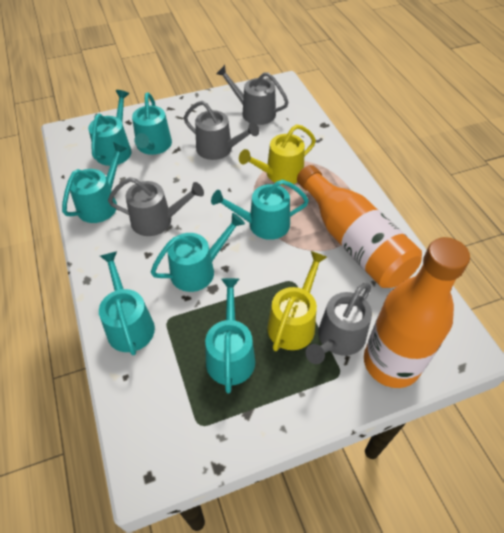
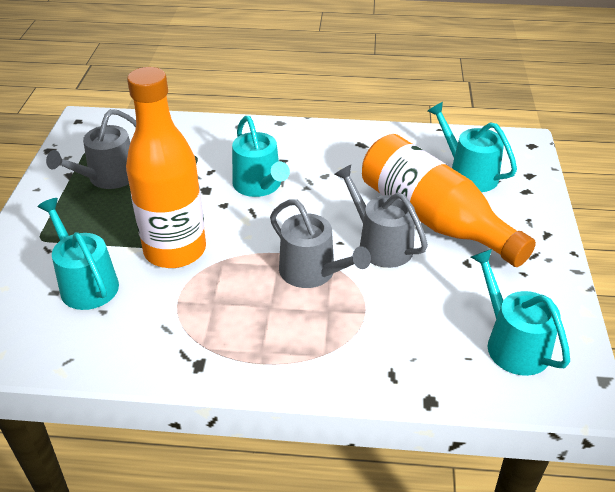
grey watering can: [108,177,204,236] [184,101,259,160] [216,65,289,125] [305,283,372,364] = 4 -> [46,109,136,189] [270,199,371,288] [334,165,428,268] = 3
turquoise watering can: [62,142,127,223] [88,90,132,166] [99,251,155,355] [132,92,172,155] [151,213,245,292] [205,278,255,393] [211,180,309,240] = 7 -> [37,198,119,310] [232,116,290,197] [428,102,517,192] [471,249,570,376] = 4
yellow watering can: [239,124,316,185] [267,251,327,351] = 2 -> none = 0

